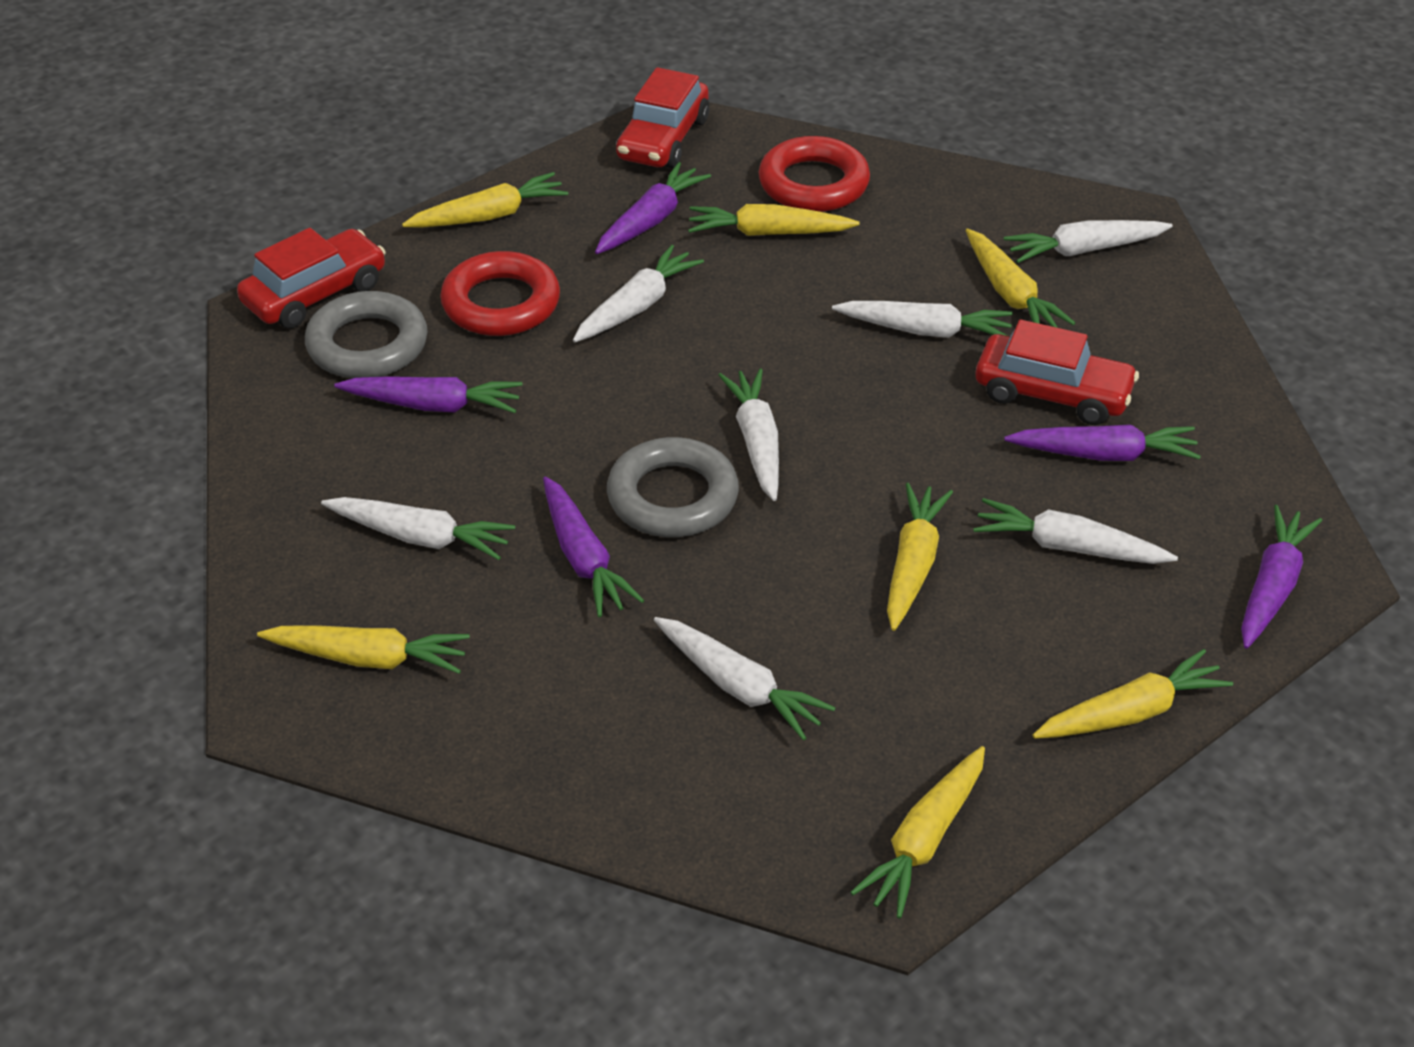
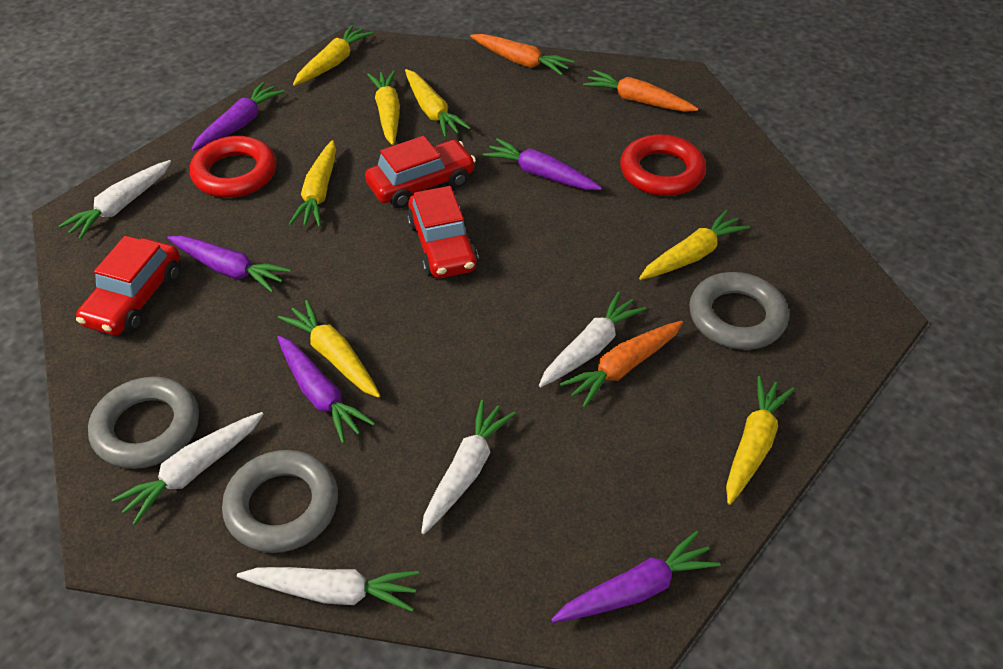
grey ring: [305,291,428,378] [607,437,739,537] = 2 -> [88,377,199,469] [222,450,338,553] [689,272,789,350] = 3
orange carrot: none = 0 -> [470,34,574,76] [560,321,683,408] [583,70,699,112] = 3
white carrot: [321,497,515,560] [573,245,704,342] [654,617,835,741] [718,368,779,501] [832,301,1013,338] [973,498,1178,564] [1004,220,1173,263] = 7 -> [59,160,171,240] [112,412,263,525] [237,567,419,612] [421,400,516,534] [539,291,646,387] = 5

